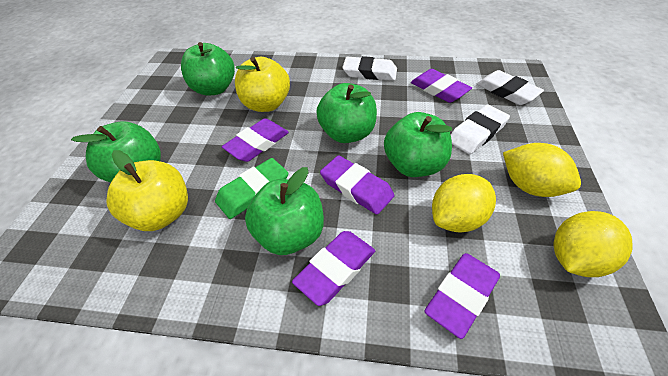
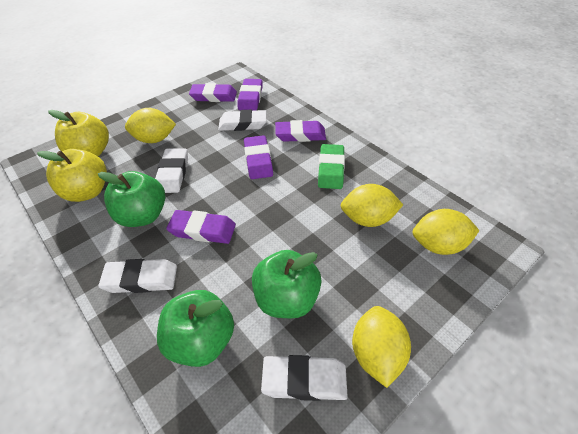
green apple: [71,122,161,182] [181,42,235,96] [245,167,324,255] [317,83,377,143] [384,112,452,177] = 5 -> [98,171,165,227] [157,290,234,367] [252,250,322,318] = 3
white eraser: [342,56,397,80] [451,104,510,154] [477,70,544,105] = 3 -> [98,259,177,293] [155,148,188,193] [218,110,266,131] [261,355,348,401] = 4
yellow lemon: [432,174,496,233] [503,143,581,197] [554,211,633,277] = 3 -> [125,108,176,143] [341,184,403,227] [352,306,411,388] [413,209,480,255] = 4

